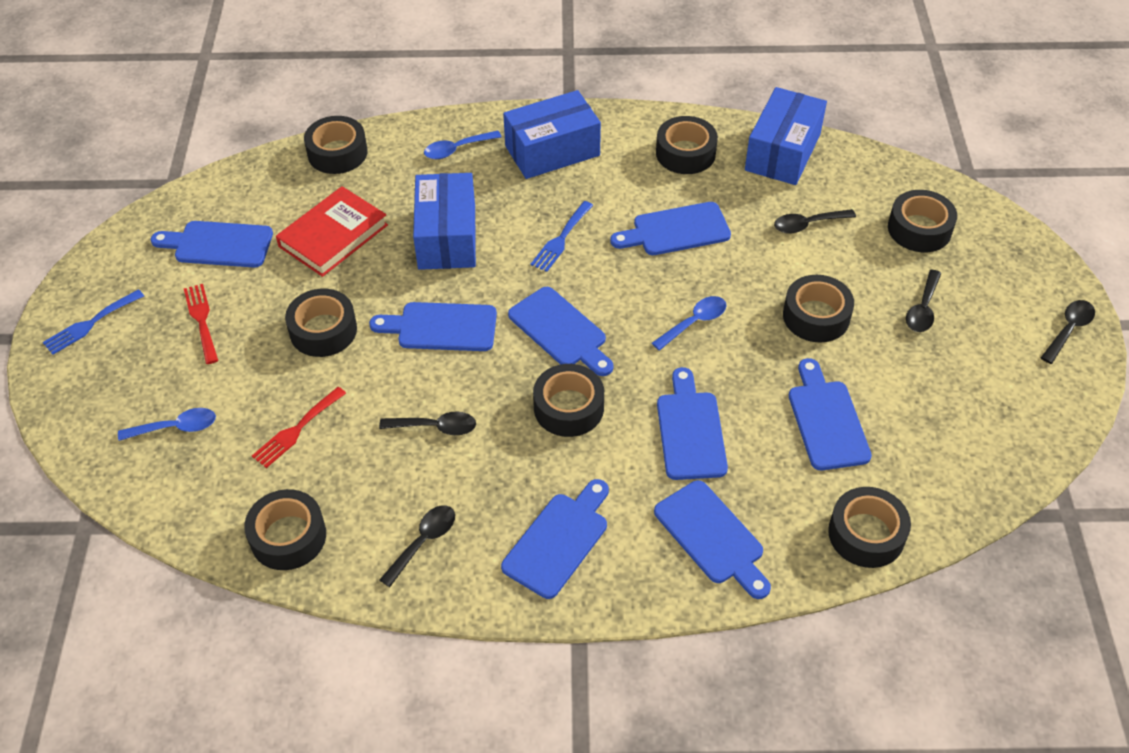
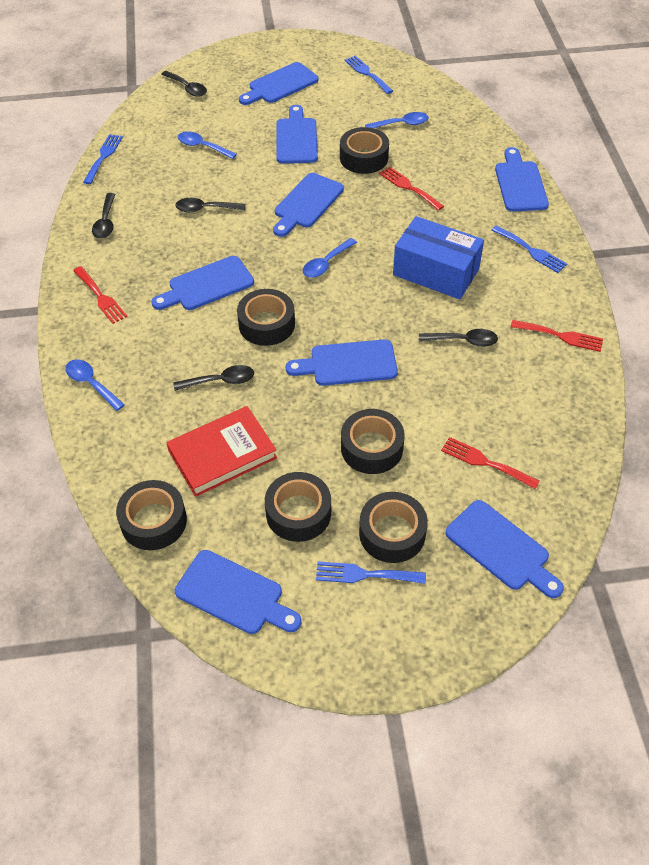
black tape: [244,489,326,570] [285,289,357,357] [304,116,367,174] [533,364,604,437] [656,116,718,174] [783,275,854,343] [828,487,911,568] [888,190,957,252] = 8 -> [116,480,187,550] [237,289,295,346] [265,472,331,542] [340,127,389,174] [341,409,405,474] [359,492,428,563] = 6
blue box: [413,173,476,270] [503,90,601,179] [745,87,827,185] = 3 -> [393,216,484,299] = 1
blue fork: [43,289,144,355] [531,201,593,272] = 2 -> [83,134,123,184] [316,562,426,584] [345,56,393,94] [491,225,567,273] = 4
blue spoon: [118,408,216,441] [424,130,502,159] [652,296,726,351] = 3 -> [65,359,125,411] [178,131,237,159] [303,238,357,278] [365,112,429,128] = 4
red fork: [184,284,218,364] [252,387,346,468] = 2 -> [73,266,127,324] [379,167,444,211] [441,437,540,489] [511,320,603,352] = 4

